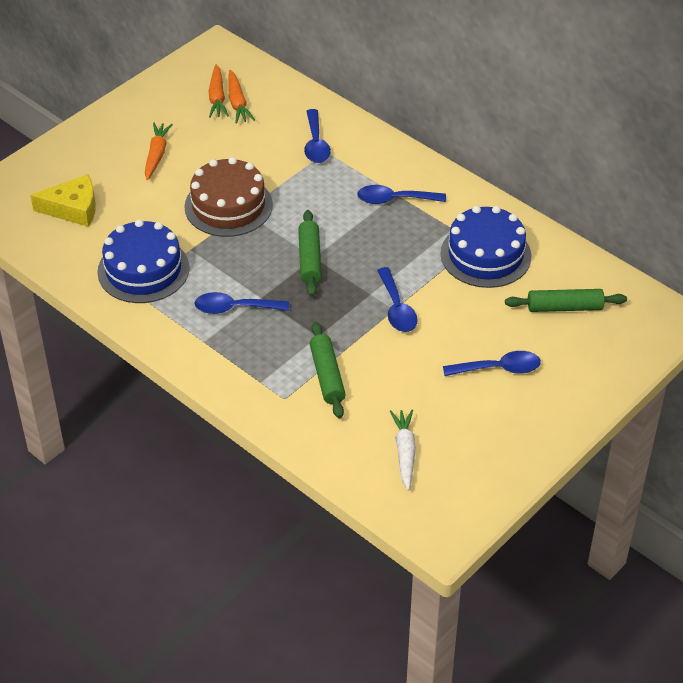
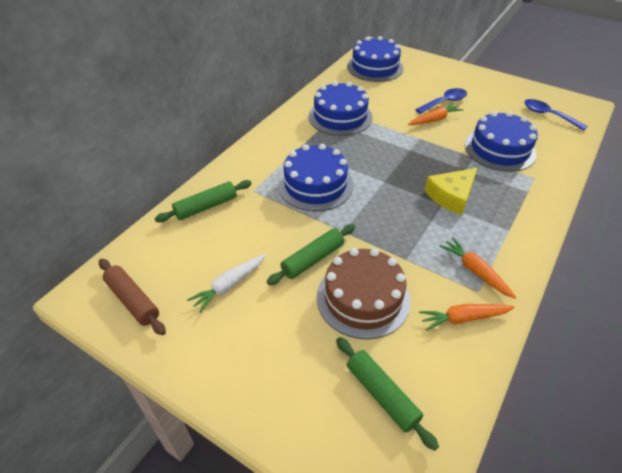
blue cake: [97,219,189,303] [440,206,531,288] = 2 -> [278,144,353,211] [308,81,373,136] [347,36,403,82] [465,111,538,172] = 4
blue spoon: [194,292,289,314] [304,109,331,163] [357,185,446,204] [377,267,418,332] [443,351,541,376] = 5 -> [415,88,467,114] [524,99,588,131] = 2
brown rolling pin: none = 0 -> [99,259,166,335] = 1

